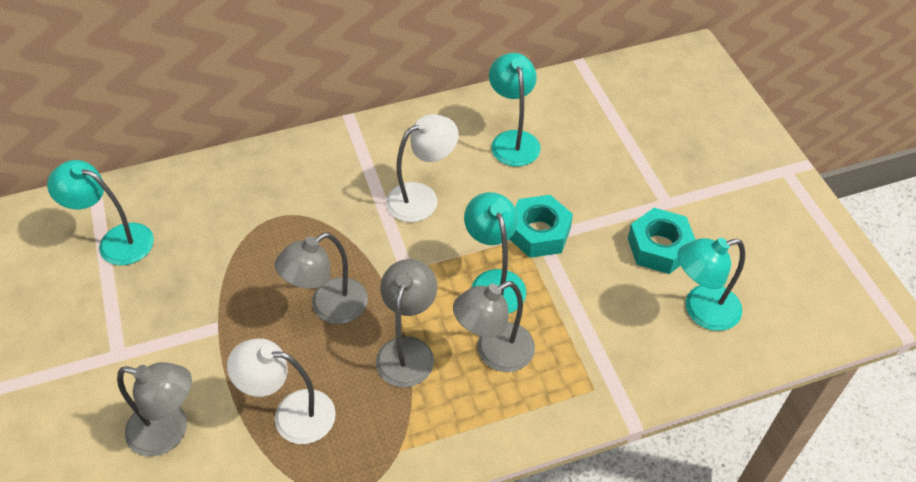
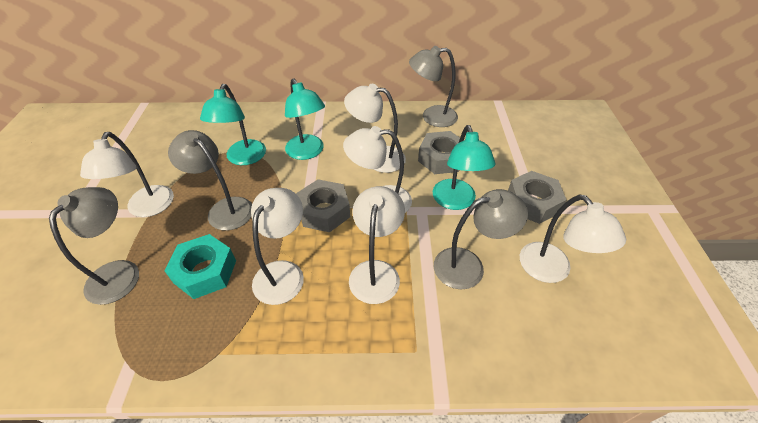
grey nut: none = 0 -> [296,179,350,232] [418,131,460,174] [508,171,566,224] = 3
turquoise lamp: [47,160,154,265] [464,192,526,314] [489,53,541,167] [678,238,745,331] = 4 -> [200,84,266,165] [285,78,325,160] [433,125,495,210] = 3
turquoise nut: [509,195,573,258] [628,208,696,274] = 2 -> [165,234,236,299] = 1
white lamp: [227,338,336,444] [386,114,459,222] = 2 -> [80,132,174,217] [251,188,304,305] [343,126,412,213] [344,84,406,173] [349,186,405,304] [520,195,626,283] = 6

